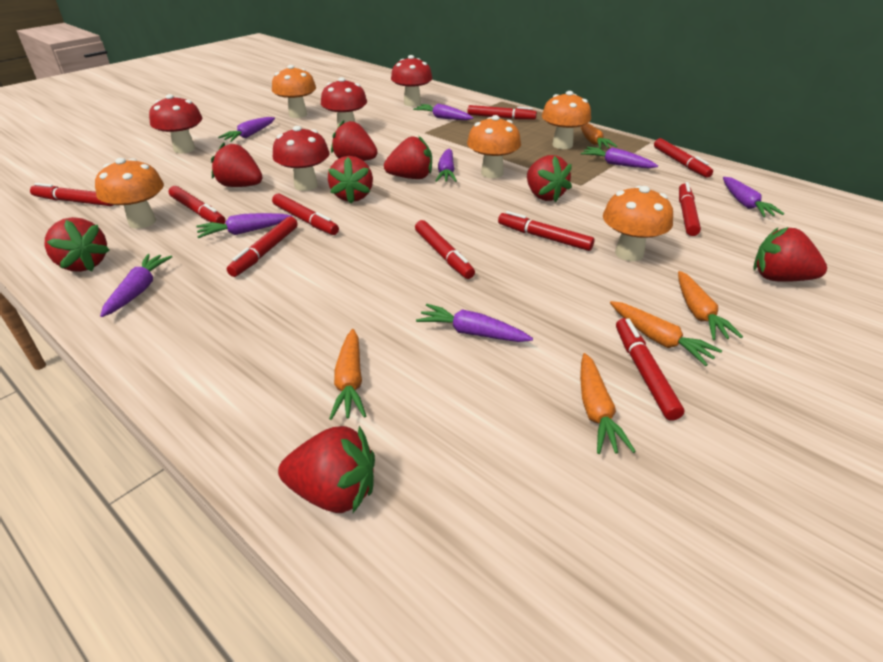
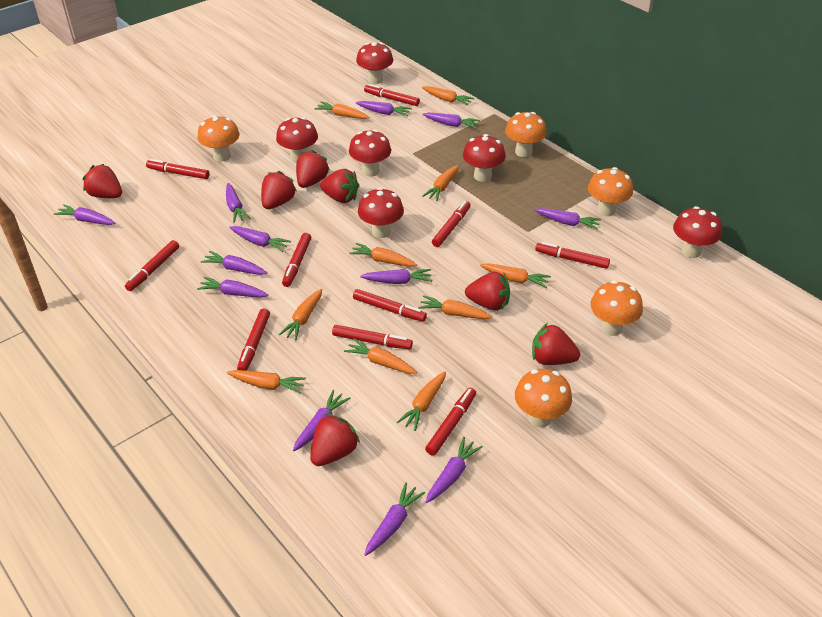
orange carrot: [329,329,366,420] [580,123,617,149] [580,353,636,454] [610,301,722,366] [678,271,743,340] = 5 -> [227,370,306,394] [278,289,322,340] [314,101,369,119] [344,339,417,374] [349,243,417,267] [397,371,446,431] [418,295,493,319] [422,86,474,106] [423,165,459,201] [480,263,551,288] = 10
purple carrot: [100,254,172,317] [196,213,292,238] [218,117,275,142] [413,104,473,120] [416,304,533,342] [436,149,457,182] [581,147,658,168] [723,177,784,217] = 8 -> [54,204,115,225] [197,277,269,298] [201,251,268,275] [226,183,251,223] [229,226,291,252] [293,390,351,451] [356,101,412,116] [360,269,432,284] [364,482,425,556] [422,113,480,128] [426,437,483,503] [535,208,601,230] = 12
red mushroom: [149,94,203,153] [273,126,330,191] [321,77,367,128] [391,55,433,106] = 4 -> [276,117,318,163] [349,130,391,177] [356,42,393,84] [358,188,404,238] [463,134,506,182] [673,206,722,258] = 6
red strawberry: [44,217,110,272] [211,143,262,187] [278,426,375,513] [328,156,373,204] [331,120,378,161] [384,136,432,179] [527,155,572,202] [753,227,827,282] = 8 -> [83,164,122,198] [261,171,297,209] [296,150,330,188] [310,414,360,466] [320,169,359,203] [465,272,510,310] [532,323,580,365] = 7

